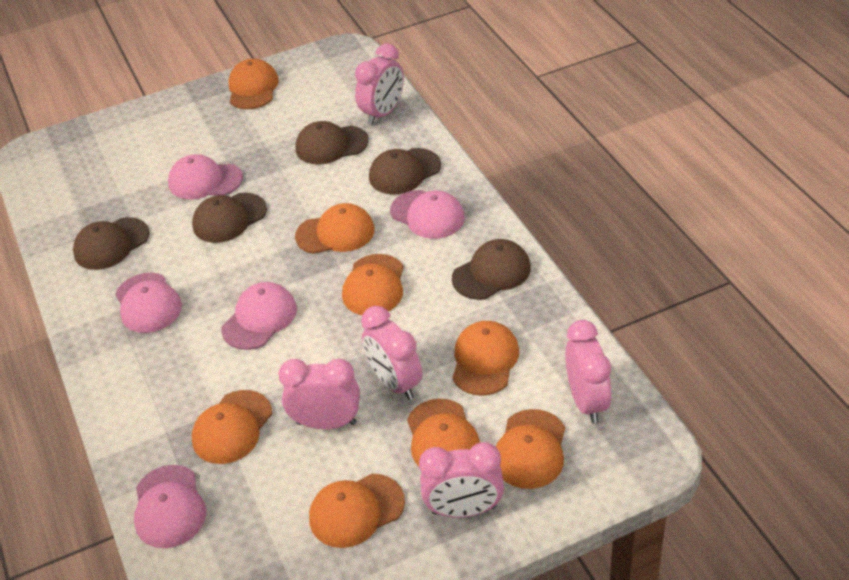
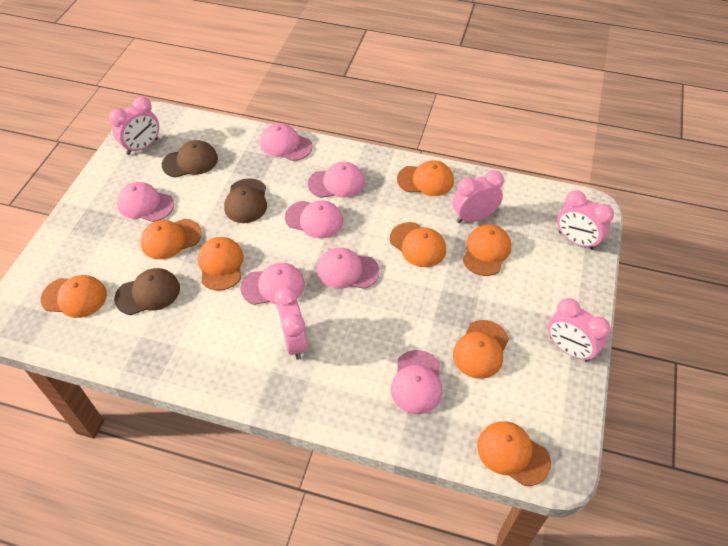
brown cap: [73,217,150,270] [192,193,267,243] [296,121,369,165] [369,148,441,194] [452,239,531,300] = 5 -> [114,268,180,315] [162,140,218,177] [224,178,267,223] = 3
pink cap: [115,273,182,333] [134,465,206,548] [168,154,243,199] [221,282,297,350] [390,190,465,239] = 5 -> [117,182,174,222] [240,263,305,305] [260,123,312,161] [285,200,343,239] [308,162,365,198] [317,248,380,289] [391,350,442,414] = 7

